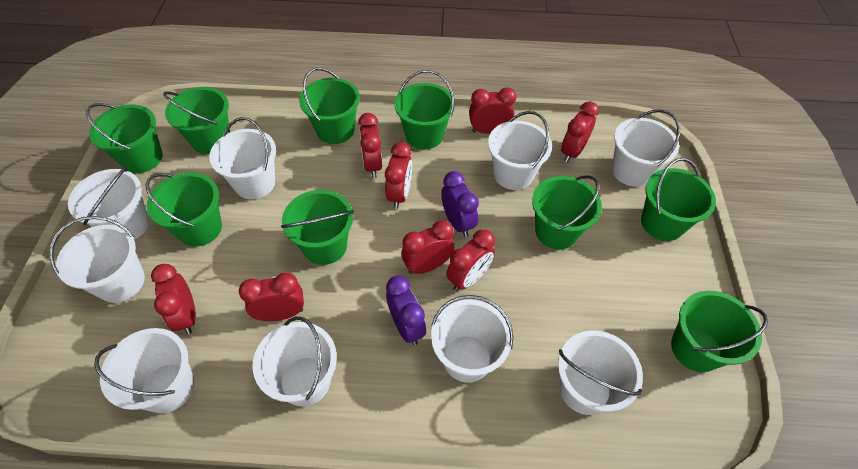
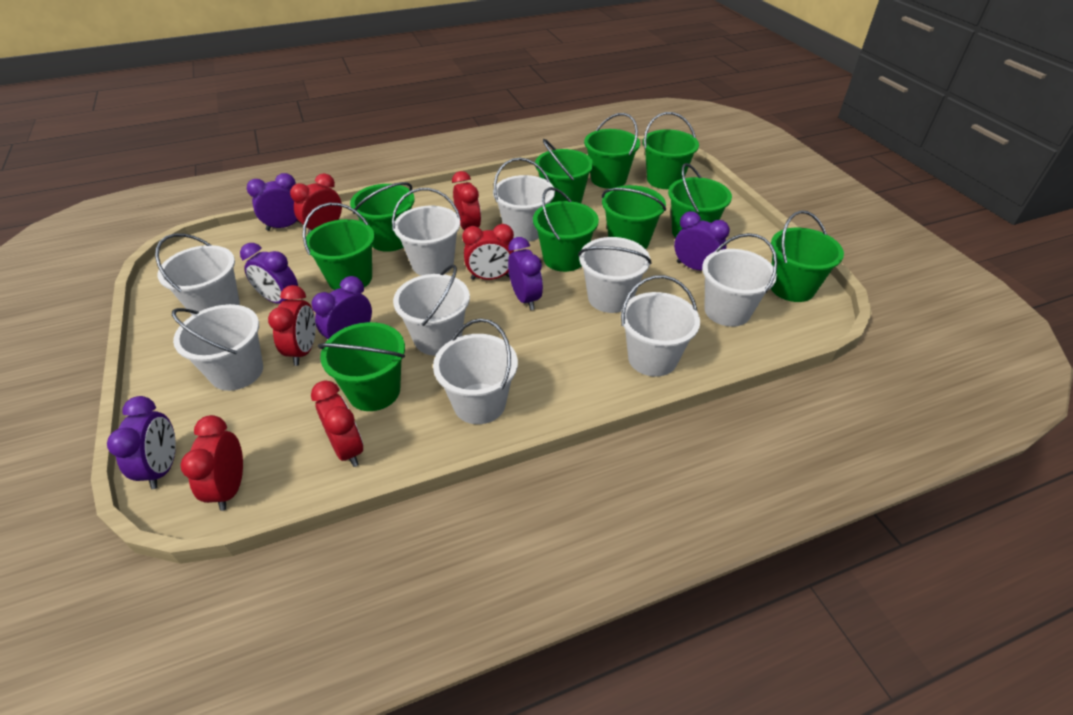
green bucket: [86,103,163,173] [145,173,222,247] [163,87,230,154] [281,190,354,265] [299,68,360,144] [394,70,455,149] [532,175,602,250] [641,158,716,241] [671,291,768,372] = 9 -> [302,203,375,290] [318,322,405,411] [350,182,415,252] [533,187,599,272] [535,139,593,203] [584,113,640,189] [602,185,666,249] [643,112,699,189] [668,163,732,238] [771,210,844,302] = 10
purple clock: [386,276,426,345] [441,171,479,237] = 2 -> [107,396,176,489] [240,243,298,304] [247,173,300,231] [311,276,372,339] [508,237,543,310] [674,211,730,271] = 6
red clock: [151,264,196,334] [239,273,304,321] [358,113,382,178] [385,142,412,209] [401,220,455,274] [446,229,495,291] [469,87,516,134] [561,101,599,163] = 8 -> [180,415,243,511] [268,285,316,366] [290,173,342,235] [311,380,364,467] [452,171,481,230] [462,224,514,280] = 6

